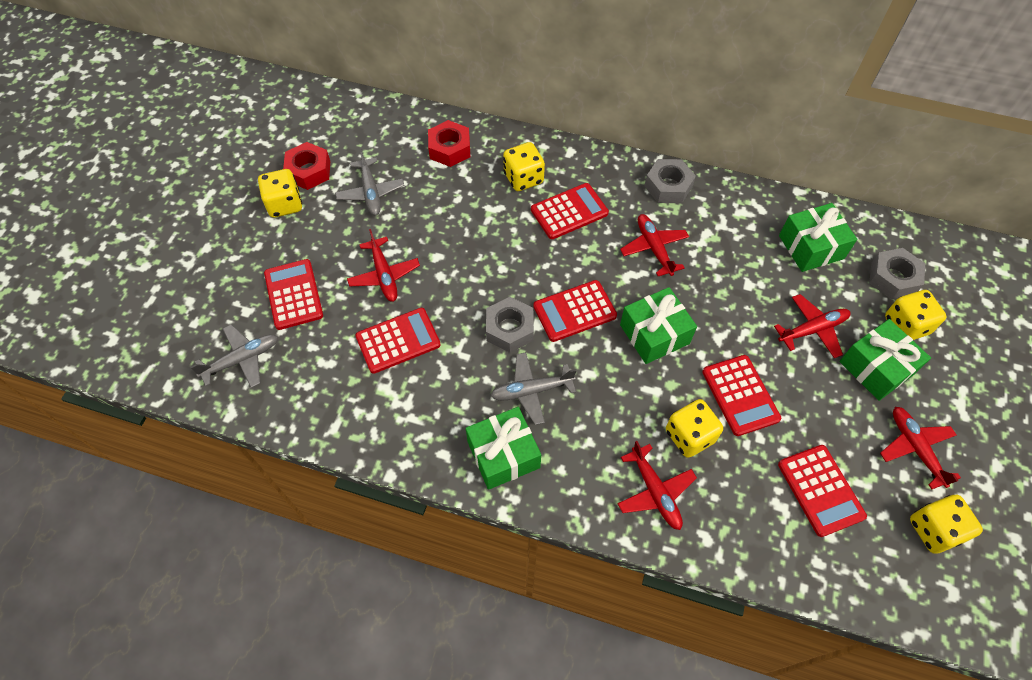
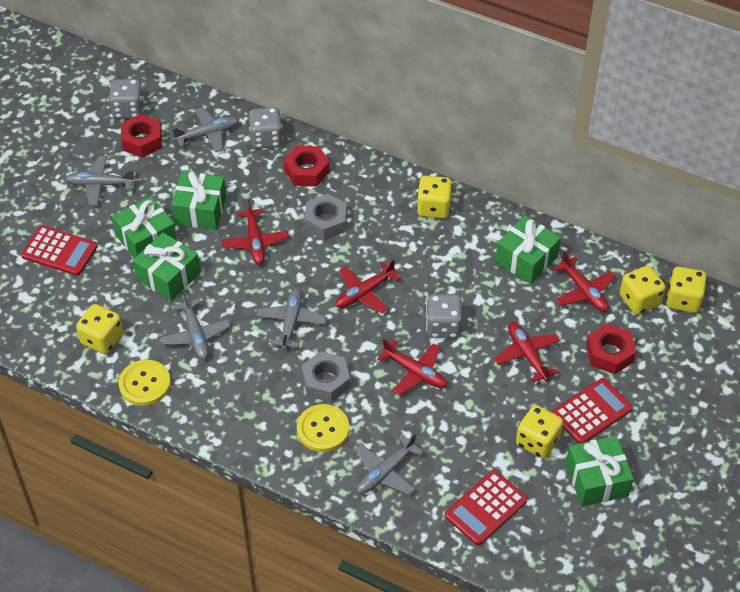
green gift: [466,407,541,490] [620,287,697,364] [779,203,857,272] [839,319,931,401] = 4 -> [112,196,177,258] [133,232,201,301] [171,171,227,230] [495,216,561,284] [566,436,634,506] = 5
grey dice: none = 0 -> [109,79,144,119] [249,107,283,149] [426,294,462,338] = 3
grey nut: [486,297,534,353] [645,159,696,203] [869,248,925,299] = 3 -> [302,351,350,402] [304,194,347,240] = 2
grey plane: [190,324,278,388] [335,148,404,216] [490,352,576,425] = 3 -> [65,156,136,205] [161,291,231,360] [172,108,239,152] [256,288,326,350] [355,433,424,495] = 5
red calculator: [264,259,323,330] [355,308,441,374] [531,183,609,239] [533,280,617,342] [702,355,781,436] [778,445,867,537] = 6 -> [21,225,97,276] [445,470,528,546] [552,378,633,444] = 3
red nut: [283,142,330,190] [428,120,470,167] = 2 -> [121,114,162,158] [284,146,330,187] [586,323,636,374] = 3
yellow button: none = 0 -> [119,360,171,406] [297,404,349,452] = 2

